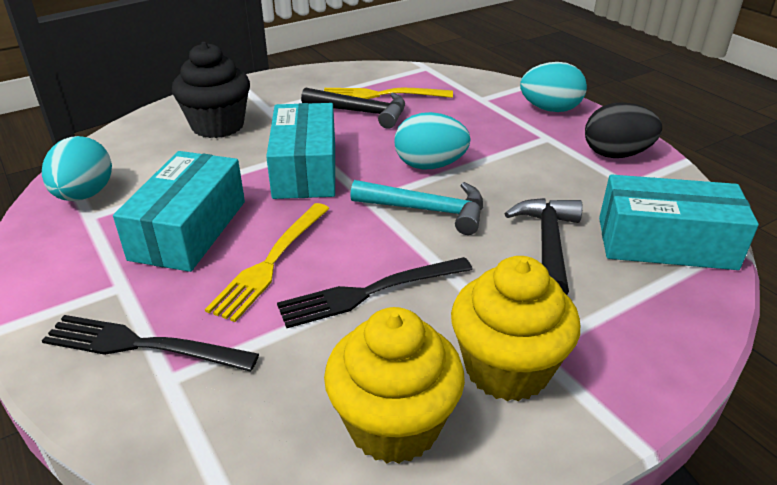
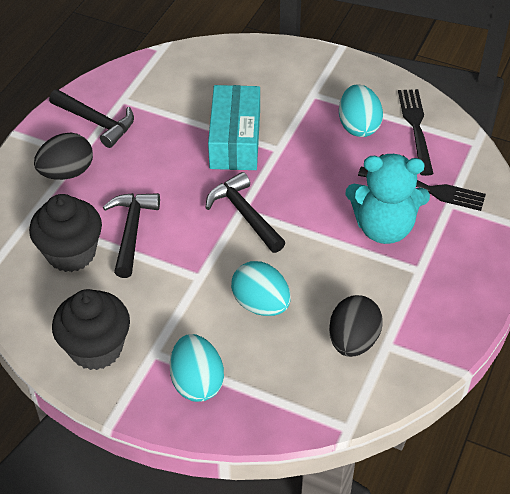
black cupcake: [172,42,250,138] = 1 -> [29,194,102,272] [52,289,130,370] = 2
black egg: [585,102,662,158] = 1 -> [34,133,93,180] [329,295,383,357] = 2
black hammer: [301,87,405,129] [504,198,583,295] = 2 -> [49,89,134,148] [103,193,160,278] [206,172,286,253] = 3
turquoise box: [113,151,245,272] [266,103,335,199] [599,174,759,270] = 3 -> [208,85,260,170] = 1
turquoise hammer: [350,180,483,235] = 1 -> none = 0
turquoise teddy bear: none = 0 -> [345,154,430,244] = 1
yellow cupcake: [324,307,465,464] [451,256,580,401] = 2 -> none = 0
yellow fork: [205,203,330,322] [324,88,453,99] = 2 -> none = 0

